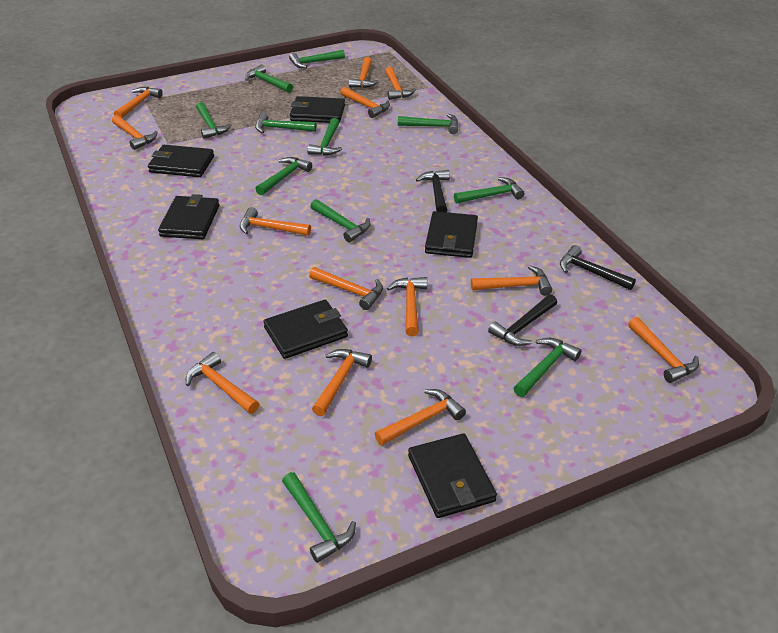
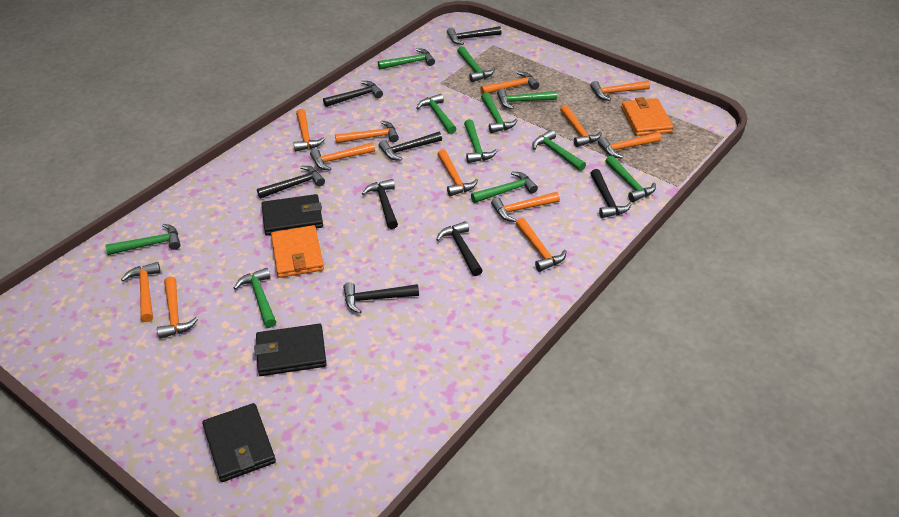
black hammer: [416,170,450,212] [488,294,557,346] [560,245,636,290] = 3 -> [257,166,325,199] [323,81,383,107] [343,282,419,313] [362,179,398,229] [379,132,442,161] [436,221,483,276] [447,26,502,45] [590,169,632,218] = 8
black wallet: [148,145,214,177] [158,194,219,239] [263,300,348,359] [290,96,345,123] [408,433,497,518] [425,211,478,258] = 6 -> [202,403,276,482] [254,324,327,376] [262,194,323,236] = 3
orange hammer: [112,115,158,150] [114,87,163,118] [186,352,259,414] [240,207,311,236] [309,267,383,310] [312,349,372,416] [340,87,390,118] [349,57,379,88] [375,389,466,445] [385,67,416,100] [387,277,427,336] [471,266,552,295] [628,317,699,383] = 13 -> [121,262,161,322] [157,277,198,339] [293,109,325,152] [310,142,375,171] [335,121,399,143] [437,149,478,196] [480,72,539,94] [491,192,560,222] [515,218,567,272] [560,105,602,147] [590,80,650,101] [598,132,661,159] = 12
orange wallet: none = 0 -> [271,225,324,278] [621,97,673,136] = 2

